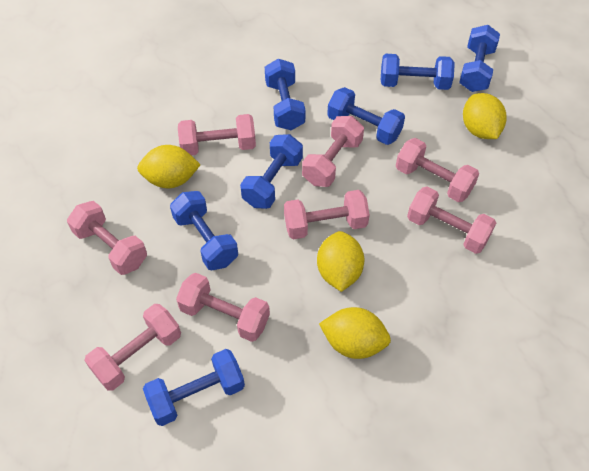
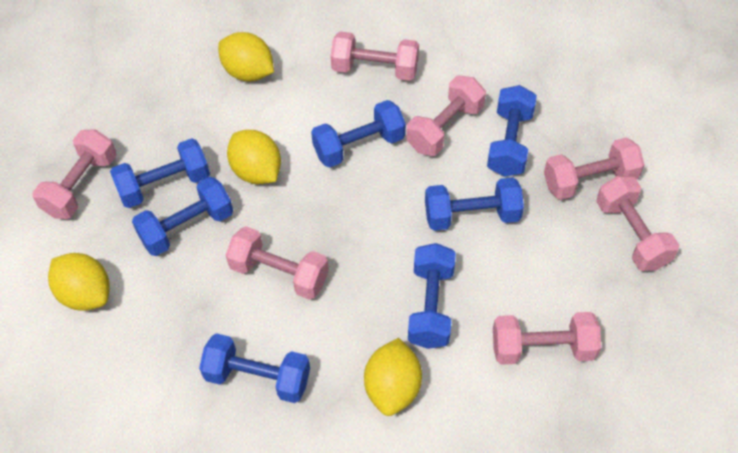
pink dumbbell: [67,201,147,275] [84,304,181,391] [176,273,270,342] [178,114,256,155] [284,190,370,239] [302,116,364,187] [396,138,479,202] [407,186,496,254] = 8 -> [32,129,116,219] [226,226,329,300] [330,31,419,81] [406,76,486,156] [493,312,601,365] [544,137,645,200] [596,176,679,271] = 7

